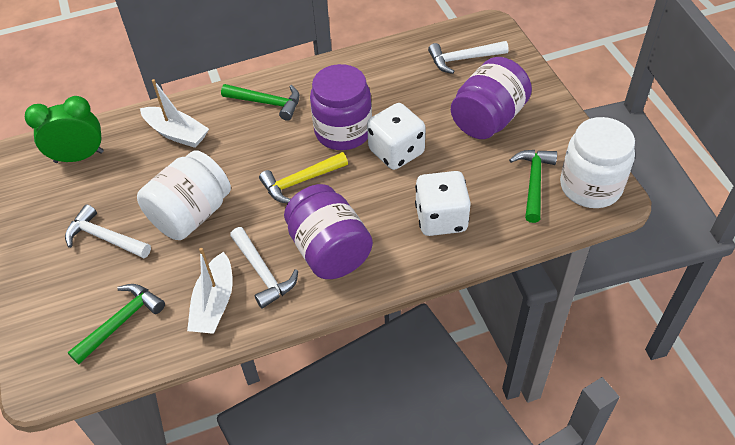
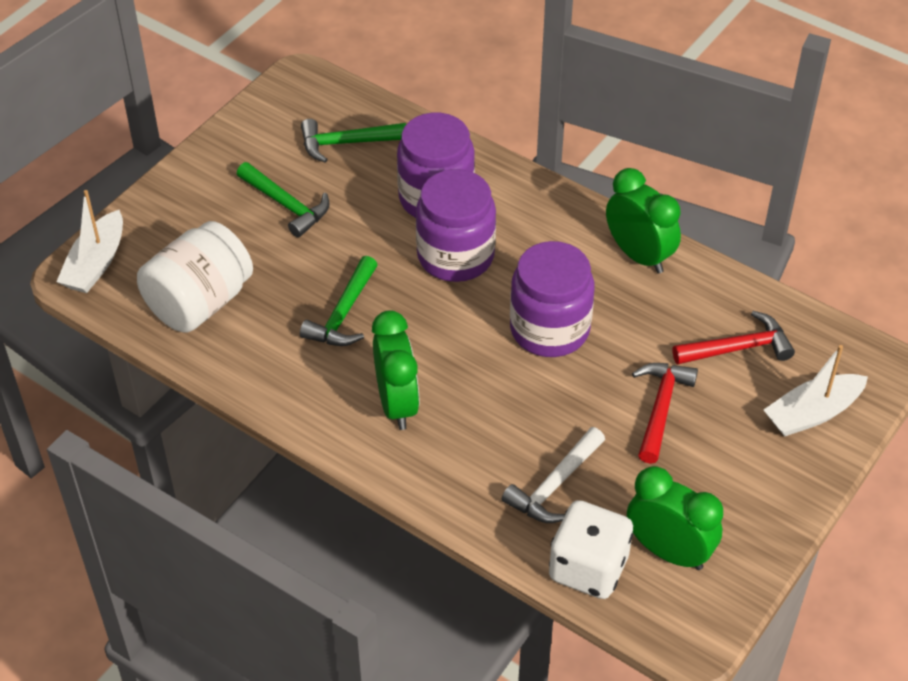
green clock: [25,96,104,163] = 1 -> [372,310,419,430] [606,168,681,274] [627,466,723,570] = 3
red hammer: none = 0 -> [632,363,698,464] [673,311,795,365] = 2
white dice: [367,103,426,170] [415,171,471,236] = 2 -> [549,500,633,599] = 1
white hammer: [65,204,151,258] [230,227,298,309] [428,41,509,74] = 3 -> [502,427,605,523] = 1
white jar: [137,150,231,240] [560,117,635,208] = 2 -> [137,221,253,332] = 1
yellow hammer: [259,152,348,203] = 1 -> none = 0

